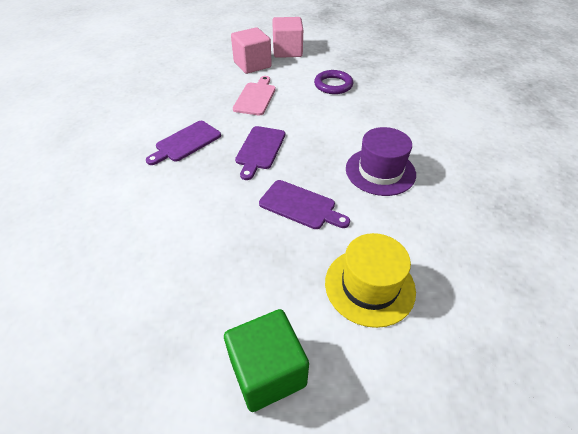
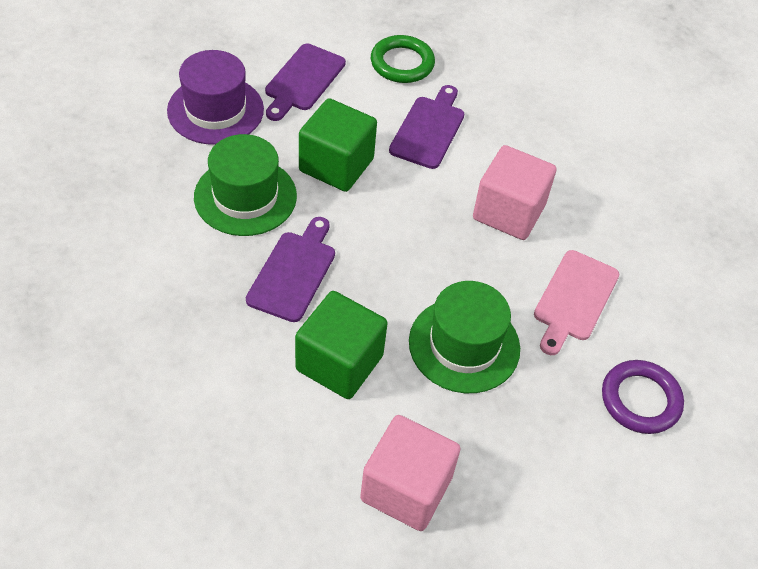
green cube: [224,309,309,412] = 1 -> [295,291,388,399] [299,98,377,192] = 2
green hat: none = 0 -> [194,134,297,236] [409,281,520,393] = 2
green ring: none = 0 -> [371,35,435,83] = 1
yellow hat: [325,233,416,328] = 1 -> none = 0

